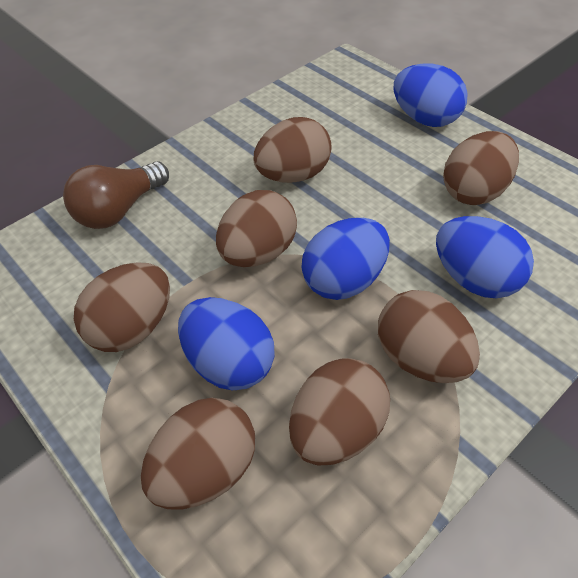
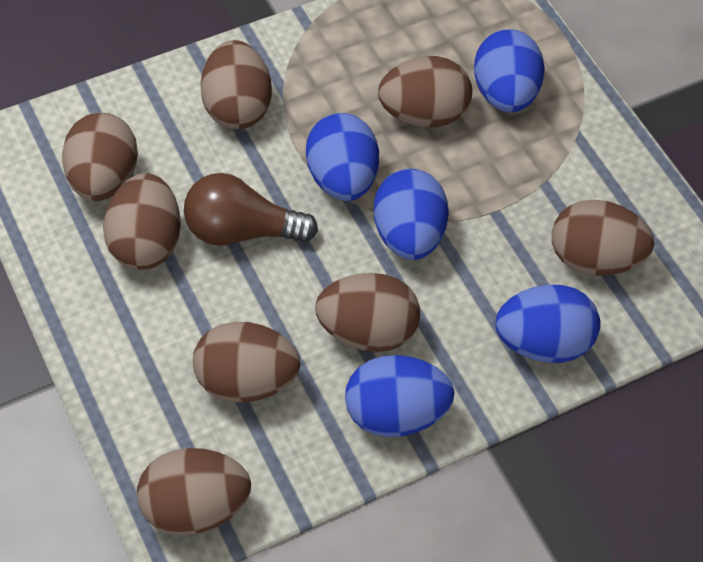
blue egg: [178,297,275,390] [301,218,390,300] [394,64,468,127] [436,216,534,298] = 4 -> [306,113,379,201] [345,355,454,437] [373,169,449,260] [474,29,545,113] [495,285,600,363] = 5
brown egg: [74,262,170,352] [141,398,255,510] [216,190,297,267] [254,117,332,183] [289,358,390,466] [378,290,480,383] [443,131,519,205] = 7 -> [62,113,138,201] [103,173,181,269] [137,448,251,535] [193,322,301,403] [201,40,272,129] [315,273,420,352] [378,56,472,128] [552,200,654,276] = 8

